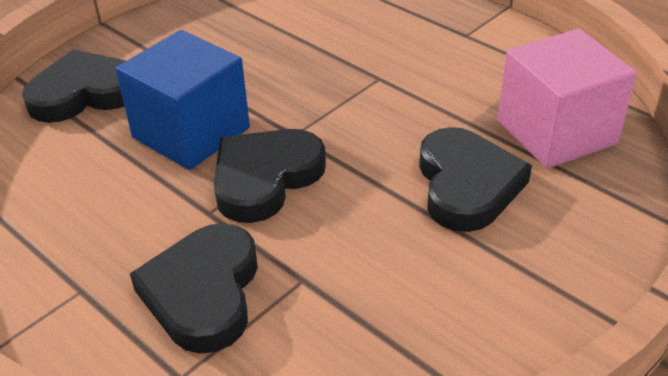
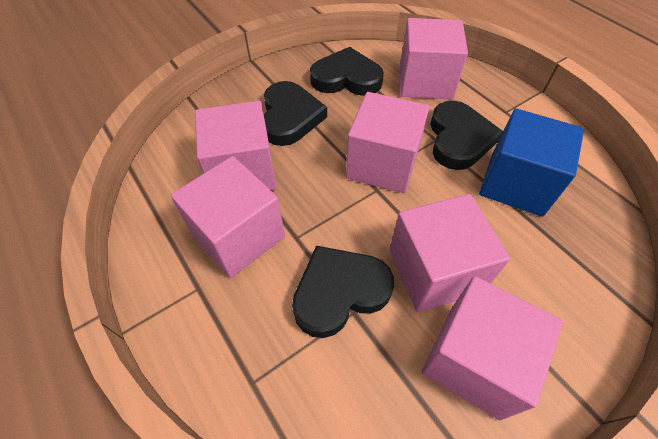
pink cube: [498,29,637,169] = 1 -> [170,156,285,278] [195,101,277,190] [346,92,430,193] [390,194,510,313] [400,18,468,100] [422,276,563,421] = 6

